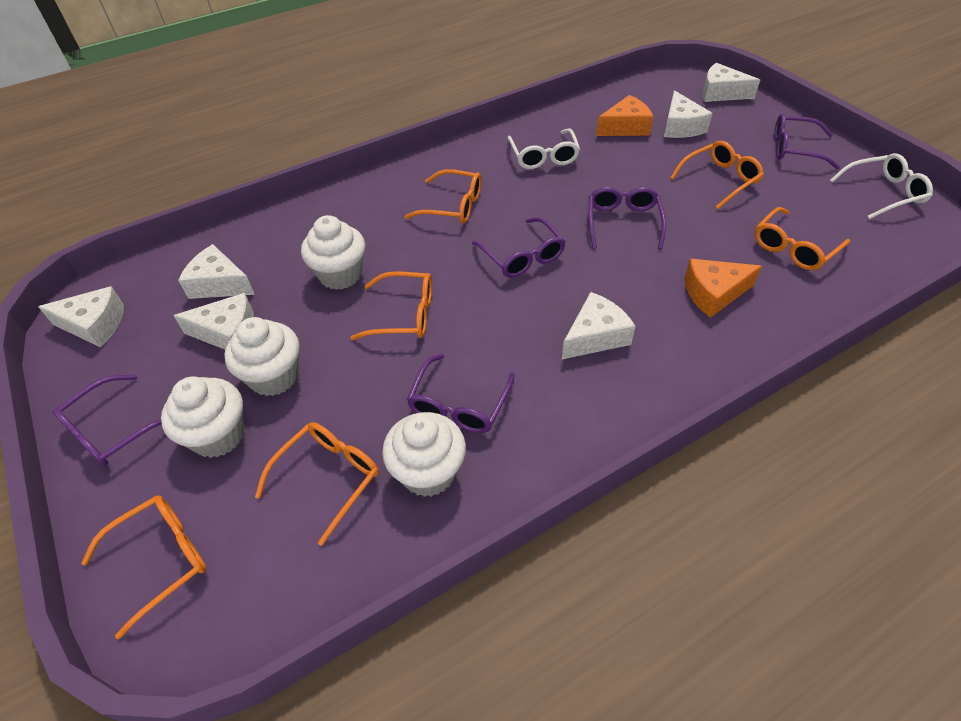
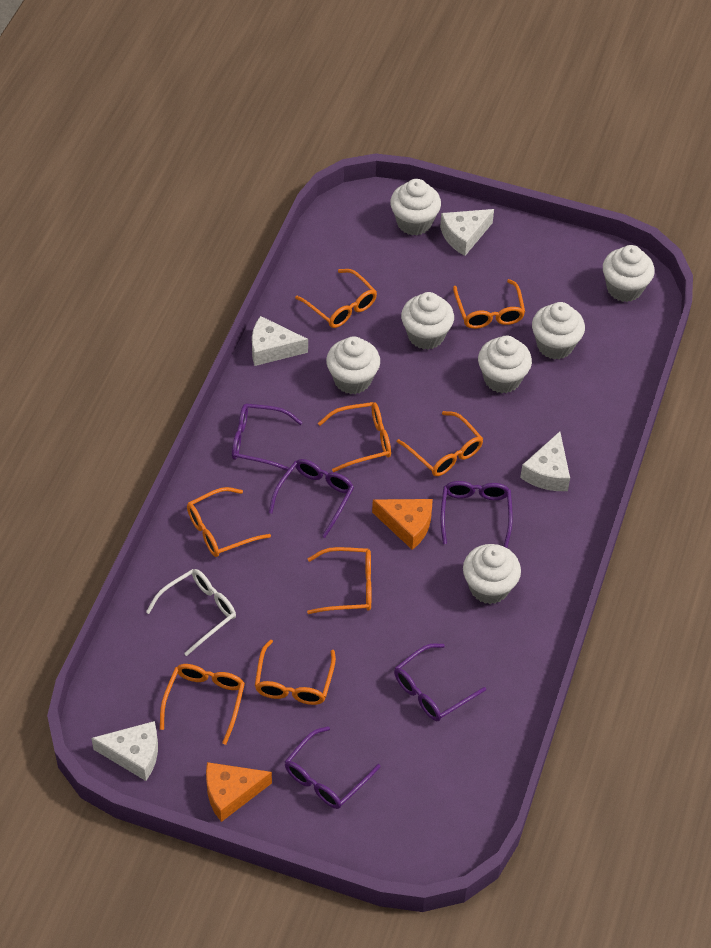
orange glasses: [81,495,206,639] [255,422,379,546] [350,271,432,340] [405,169,482,224] [670,141,764,209] [755,207,850,270] = 6 -> [160,664,245,745] [187,487,271,557] [255,640,336,705] [295,269,377,328] [307,547,371,614] [318,402,391,472] [397,411,483,476] [453,279,525,329] = 8
white cheese: [38,286,124,347] [173,293,254,350] [178,244,255,299] [562,292,635,359] [664,90,713,138] [703,63,760,102] = 6 -> [91,721,158,781] [252,316,308,366] [440,209,494,256] [520,431,570,491] = 4
white cupcake: [161,376,244,458] [224,317,299,396] [301,215,365,290] [382,412,466,497] = 4 -> [326,336,380,394] [390,179,441,235] [401,292,454,350] [463,544,521,604] [478,336,532,393] [532,302,585,360] [603,245,655,302] = 7
white glasses: [508,128,580,169] [830,153,933,219] = 2 -> [146,569,236,656] = 1

